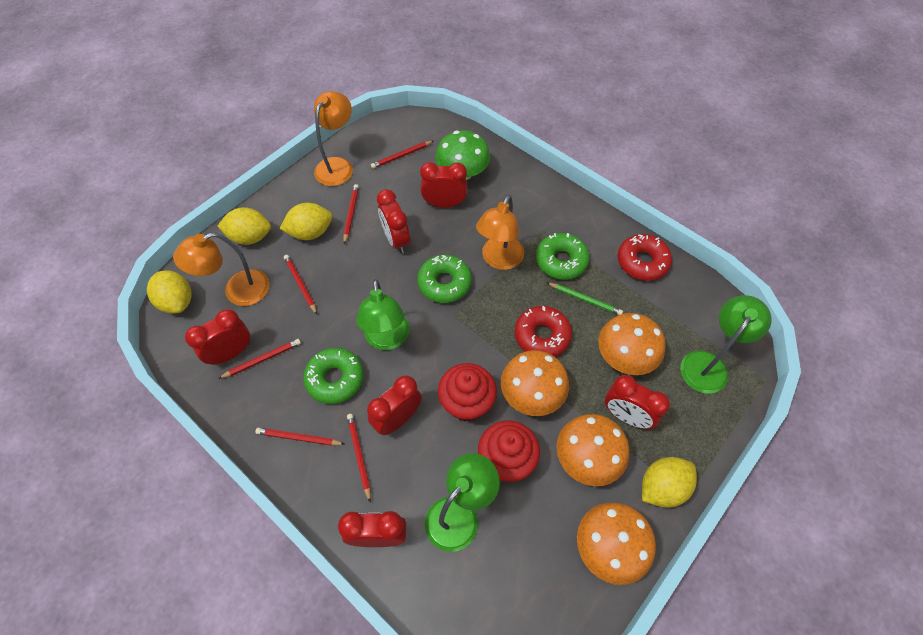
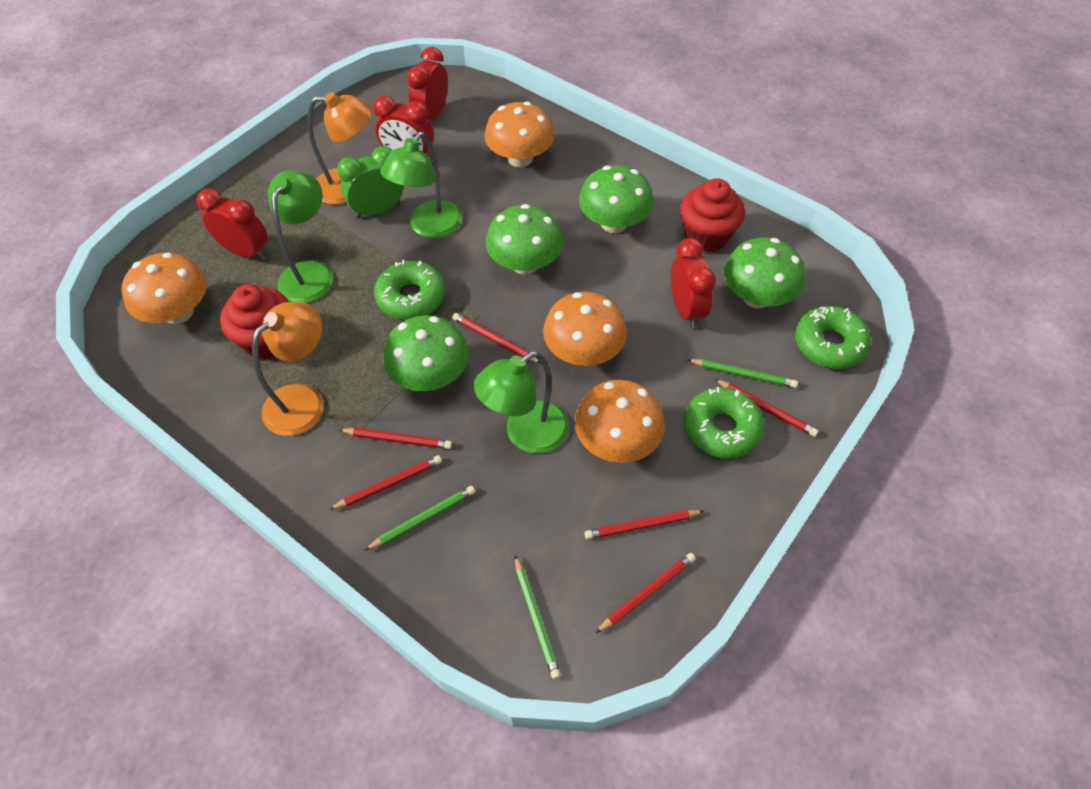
green clock: none = 0 -> [337,146,403,219] = 1
green mushroom: [435,130,490,180] = 1 -> [383,315,469,391] [486,204,563,275] [579,165,654,233] [724,237,805,308] = 4
green pencil: [546,282,623,315] = 1 -> [365,486,475,550] [515,555,561,679] [687,359,798,388] = 3
orange lamp: [173,232,269,306] [314,91,353,186] [476,195,524,270] = 3 -> [252,302,324,436] [308,92,372,205] = 2
red clock: [185,309,250,365] [338,511,406,547] [367,375,422,435] [377,189,410,253] [420,162,467,208] [605,375,670,429] = 6 -> [197,188,268,260] [373,95,434,160] [407,47,448,120] [671,238,716,329] = 4
red donut: [515,306,572,357] [618,234,672,281] = 2 -> none = 0
yellow lemon: [147,270,192,314] [218,207,271,245] [279,203,332,240] [642,457,697,508] = 4 -> none = 0

